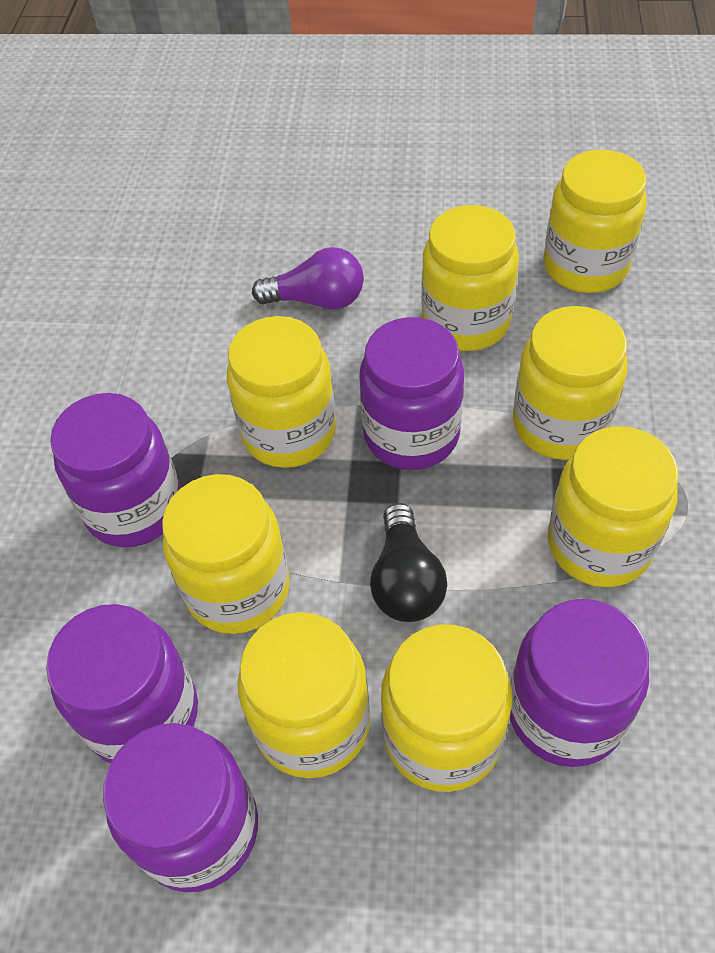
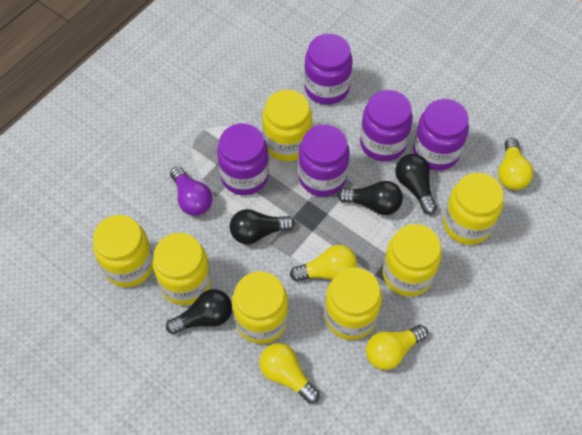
black light bulb: [370,503,447,622] = 1 -> [166,289,232,334] [230,209,295,244] [338,181,403,215] [395,154,437,215] = 4
yellow jar: [162,474,290,634] [227,316,336,468] [238,612,370,778] [381,624,512,792] [422,205,519,351] [513,306,628,460] [543,150,647,293] [548,426,678,587] = 8 -> [93,215,153,287] [153,233,211,305] [232,271,289,344] [263,90,312,161] [324,267,382,340] [383,224,442,297] [443,172,504,245] = 7
yellow light bulb: none = 0 -> [259,343,320,404] [290,245,357,282] [366,325,428,370] [498,138,533,190] = 4

